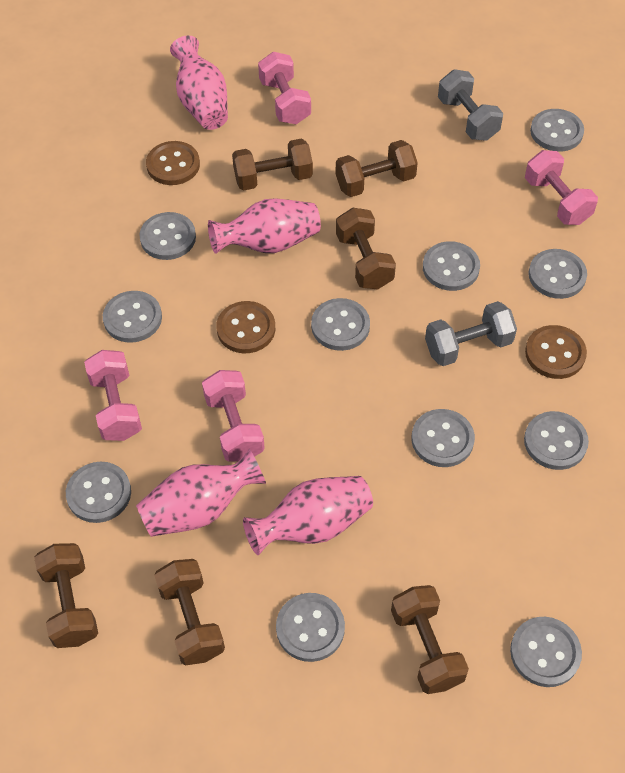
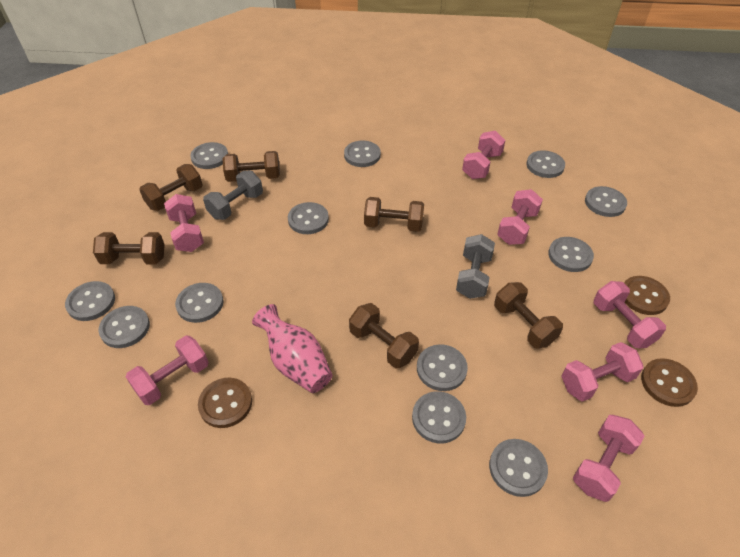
grey button: [66,462,131,523] [103,291,162,343] [139,212,196,260] [276,593,345,662] [311,298,370,351] [411,409,475,467] [423,241,480,291] [510,617,582,687] [524,411,589,470] [529,249,587,299] [530,109,584,152] = 11 -> [65,281,115,321] [98,306,150,348] [175,283,224,323] [190,142,228,169] [288,202,329,234] [344,141,381,167] [412,391,466,444] [417,344,468,391] [489,439,548,497] [527,150,565,178] [548,237,594,272] [585,186,627,217] = 12
pink dumbbell: [84,350,142,441] [202,370,265,462] [258,52,311,124] [525,150,598,225] = 4 -> [126,335,209,405] [164,194,204,252] [462,131,505,179] [497,189,543,245] [561,342,644,402] [573,415,644,502] [594,281,666,348] = 7
pink vase: [136,449,266,537] [170,35,228,130] [208,198,321,254] [243,476,373,555] = 4 -> [252,304,333,393] = 1

